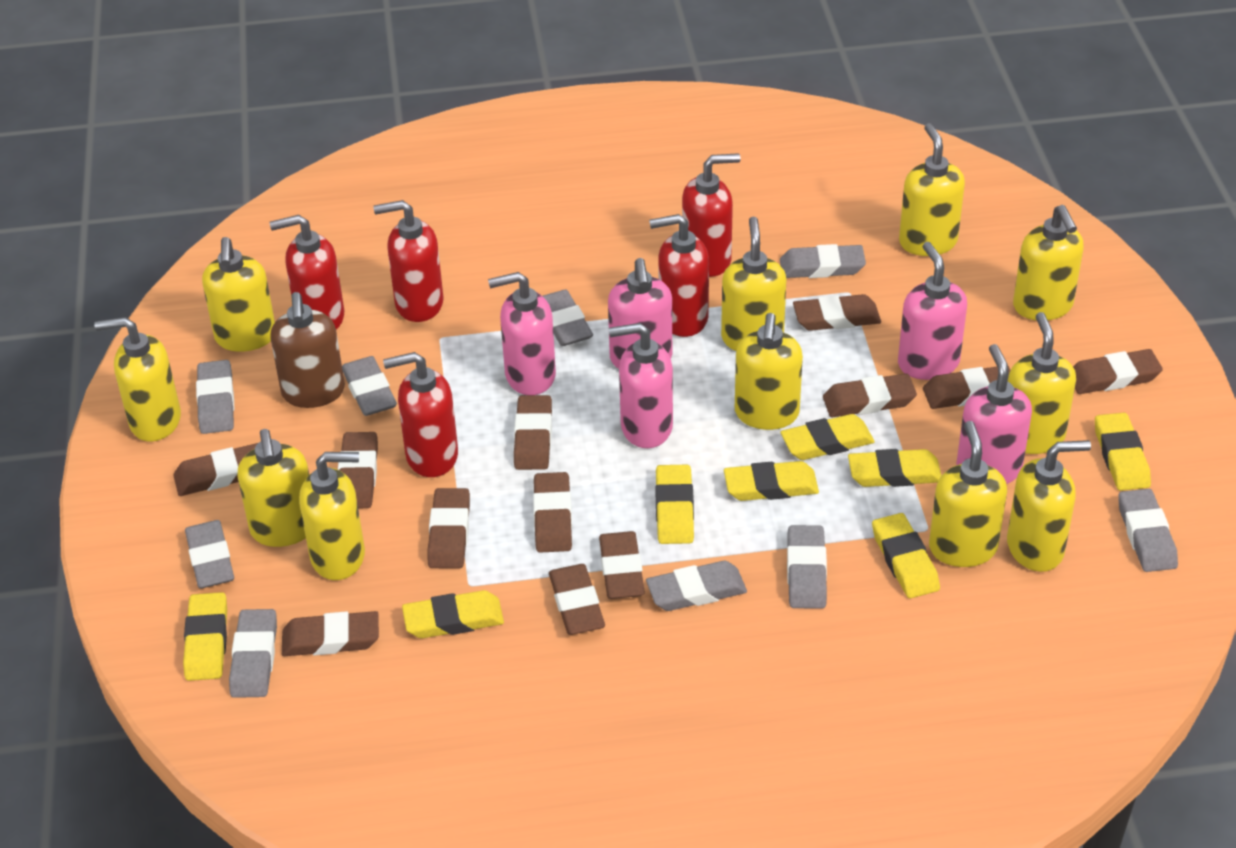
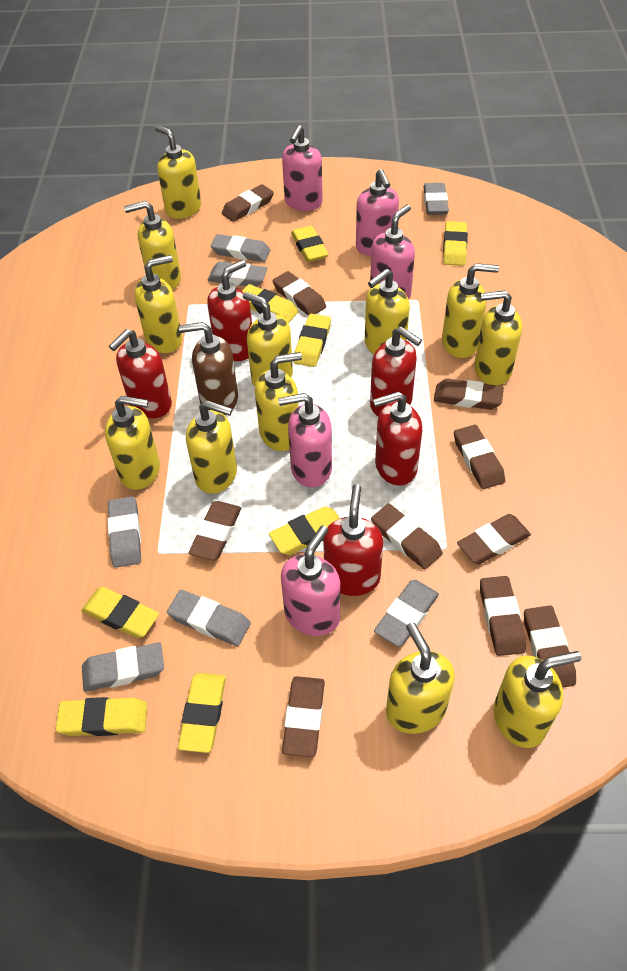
brown eraser: [173,443,258,496] [282,611,379,656] [338,432,378,508] [427,488,470,568] [514,395,552,470] [533,472,572,553] [549,564,605,635] [599,531,645,599] [793,294,881,331] [823,374,917,417] [923,366,1010,409] [1073,349,1163,394] = 12 -> [189,501,241,561] [222,184,274,222] [272,271,326,316] [282,676,325,757] [371,503,443,569] [434,379,504,410] [454,425,505,489] [457,514,531,564] [480,576,526,656] [524,605,576,688] = 10
grey eraser: [185,520,234,588] [196,360,234,434] [229,609,277,698] [342,356,397,416] [543,289,593,346] [646,561,747,611] [780,244,866,278] [787,525,827,609] [1118,489,1178,572] = 9 -> [82,642,164,692] [108,496,141,568] [167,590,251,646] [208,261,268,287] [210,234,270,262] [374,580,439,647] [424,183,449,215] = 7
yellow soap dispenser: [94,317,181,442] [202,237,275,352] [238,429,309,547] [299,452,365,580] [721,216,787,351] [735,313,803,430] [899,123,965,256] [929,421,1007,567] [1007,440,1091,572] [1008,312,1076,454] [1013,205,1084,320] = 11 -> [105,396,160,490] [124,201,181,290] [134,255,182,353] [155,125,201,219] [186,400,237,494] [243,292,293,387] [255,352,302,451] [365,269,410,355] [386,622,455,734] [442,263,499,358] [474,290,522,385] [494,651,581,748] = 12

